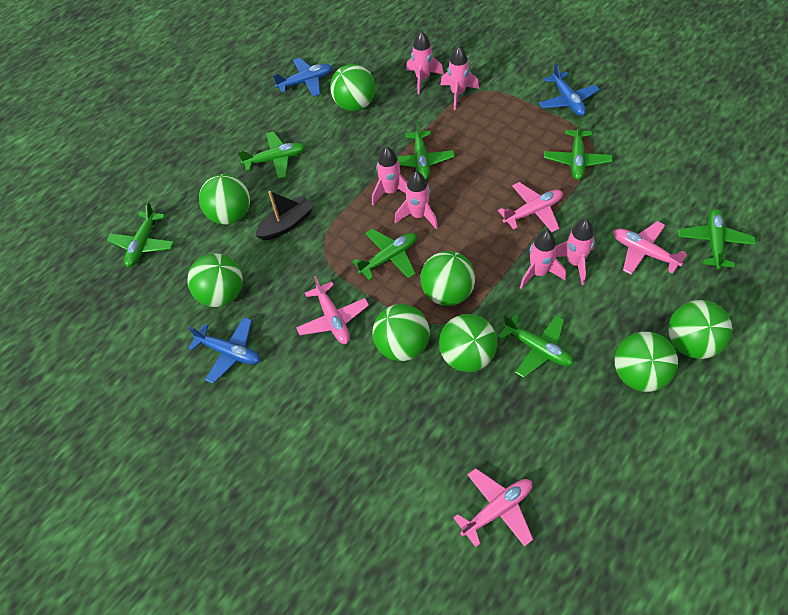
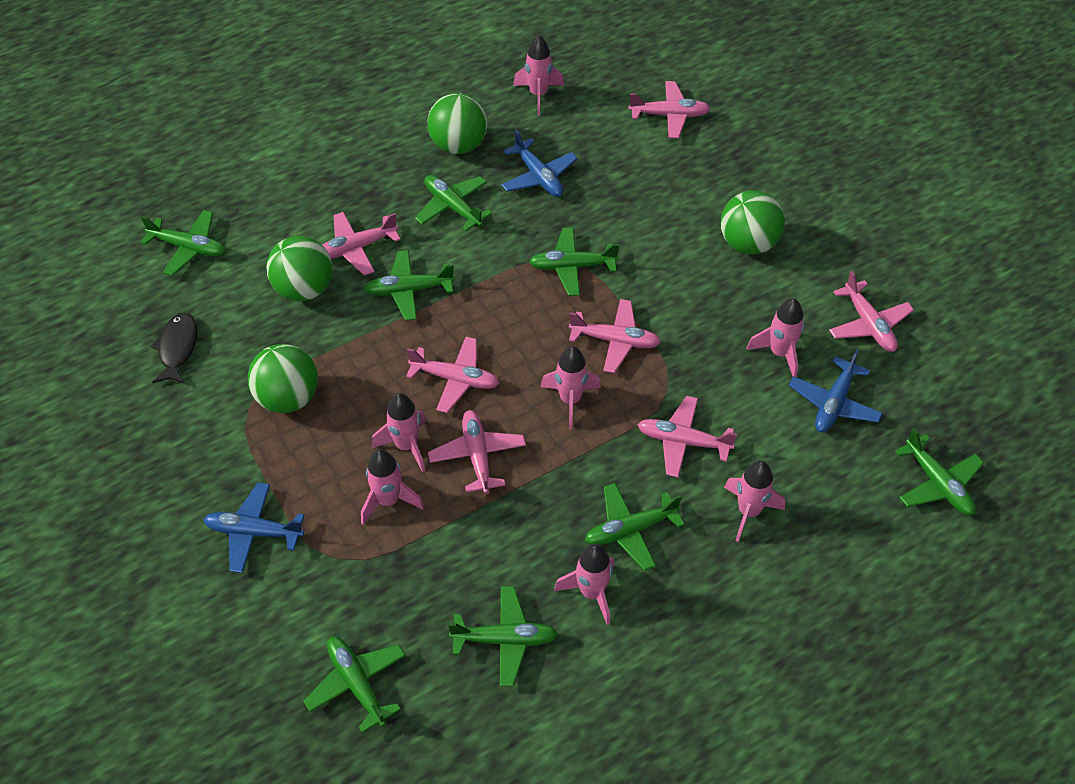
black boat: [255,191,314,240] = 1 -> none = 0
black fish: none = 0 -> [150,313,197,384] = 1
green ball: [187,253,243,307] [199,174,250,225] [330,64,375,111] [373,304,430,361] [420,251,475,306] [439,314,498,372] [615,332,678,392] [668,300,732,359] = 8 -> [248,344,318,413] [266,236,333,301] [428,93,487,154] [721,190,785,255] = 4
green plane: [107,202,174,267] [238,131,305,179] [352,229,417,280] [397,120,455,180] [498,314,574,378] [544,119,613,180] [678,209,756,270] = 7 -> [140,210,226,276] [303,636,406,733] [364,250,455,321] [415,175,492,231] [448,586,558,686] [529,227,620,296] [585,483,684,571] [895,428,984,515] = 8
pink plane: [296,276,369,344] [453,468,533,547] [498,182,563,232] [613,221,688,275] = 4 -> [322,212,401,276] [406,337,500,413] [428,410,526,494] [569,299,661,373] [628,81,711,138] [638,396,737,478] [829,271,914,352] = 7
pink rocket: [372,146,407,205] [395,171,438,230] [406,31,444,94] [440,46,479,110] [520,230,566,289] [555,219,595,285] = 6 -> [361,449,424,525] [372,393,426,472] [513,35,564,115] [540,346,601,429] [554,544,614,625] [724,461,785,542] [746,298,804,378] = 7

